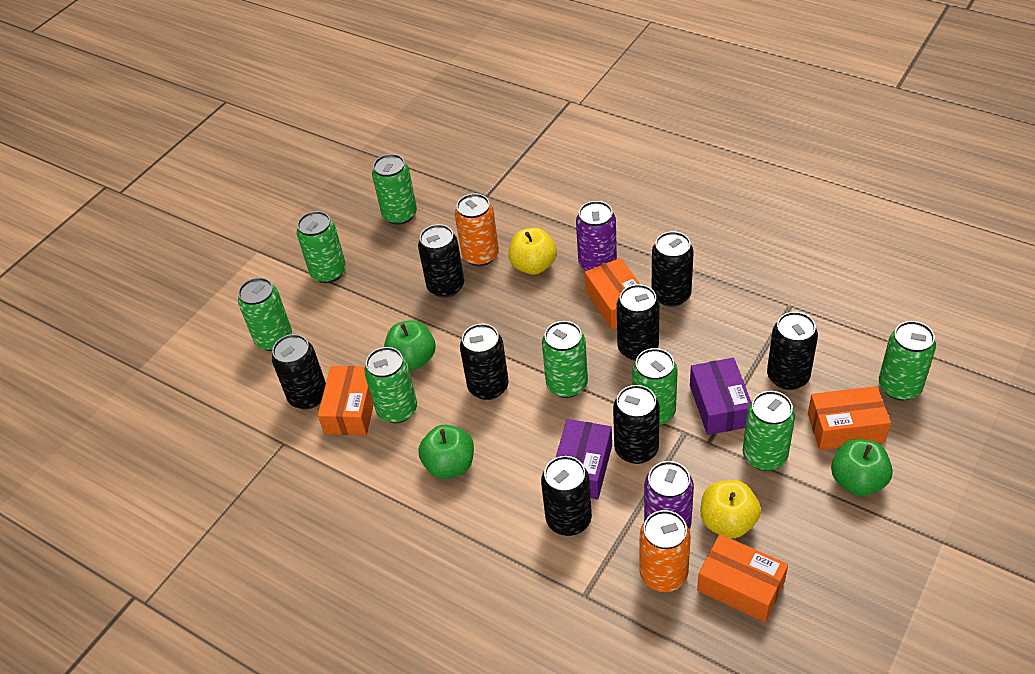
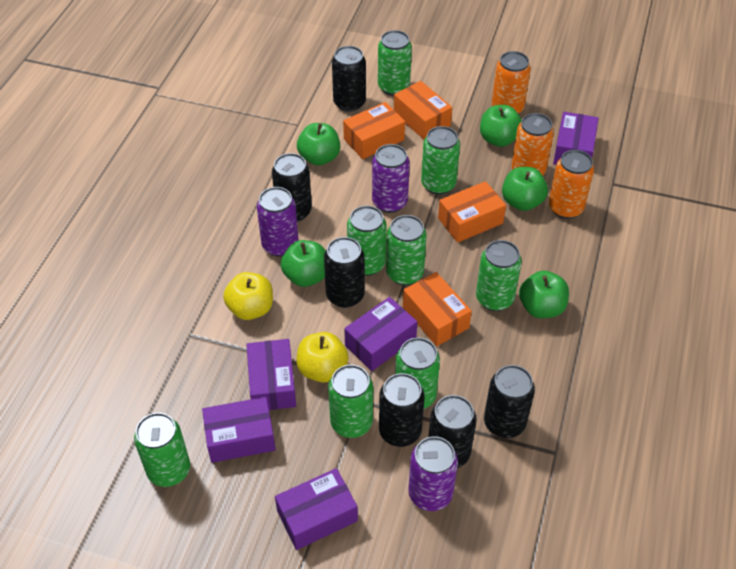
black can: [272,334,326,410] [418,224,464,298] [460,324,509,400] [541,456,592,536] [613,385,660,464] [617,284,660,361] [652,231,694,307] [767,312,818,390] = 8 -> [272,153,312,222] [324,237,365,308] [332,46,366,112] [379,373,425,447] [429,395,477,468] [484,365,535,438] = 6
green apple: [384,320,435,370] [418,424,474,479] [831,439,893,496] = 3 -> [281,240,326,287] [297,123,340,166] [480,105,522,147] [502,167,548,211] [519,271,569,318] = 5
orange can: [455,194,499,266] [640,510,691,592] = 2 -> [492,51,531,114] [512,113,554,176] [549,150,594,219] = 3
purple box: [555,419,612,500] [690,358,751,435] = 2 -> [202,397,276,463] [246,339,296,410] [275,468,358,550] [344,297,417,371] [553,112,599,165] = 5
purple can: [576,201,617,271] [644,461,694,530] = 2 -> [257,187,299,257] [372,144,410,213] [408,436,458,511] = 3

